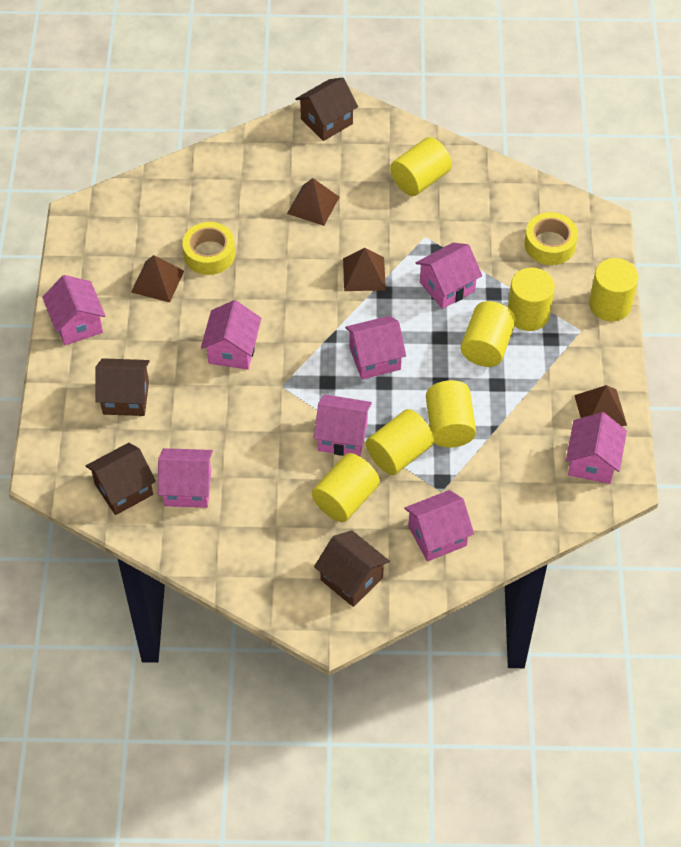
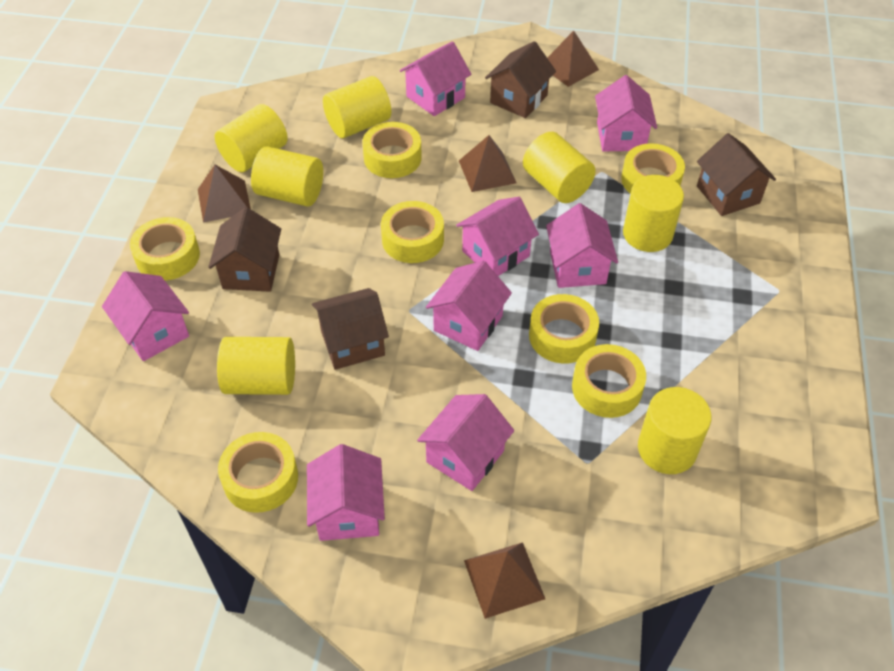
yellow tape: [182,222,235,275] [524,212,578,265] = 2 -> [130,217,200,281] [218,432,298,513] [362,122,422,178] [381,201,444,263] [529,294,599,364] [572,344,646,418] [621,143,685,194] = 7

